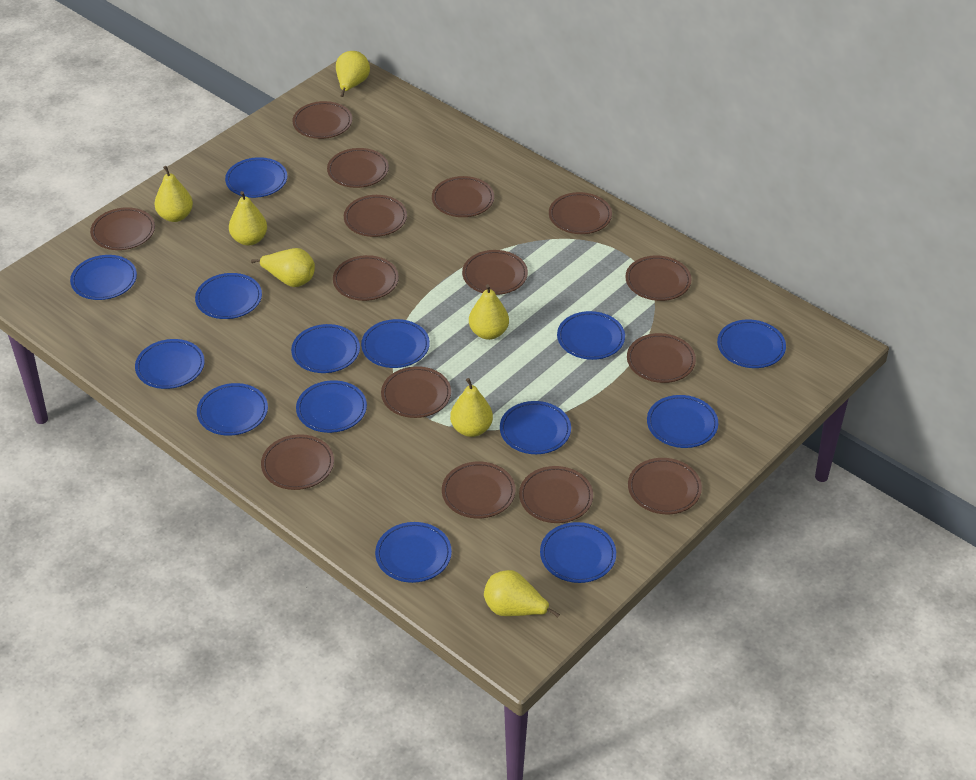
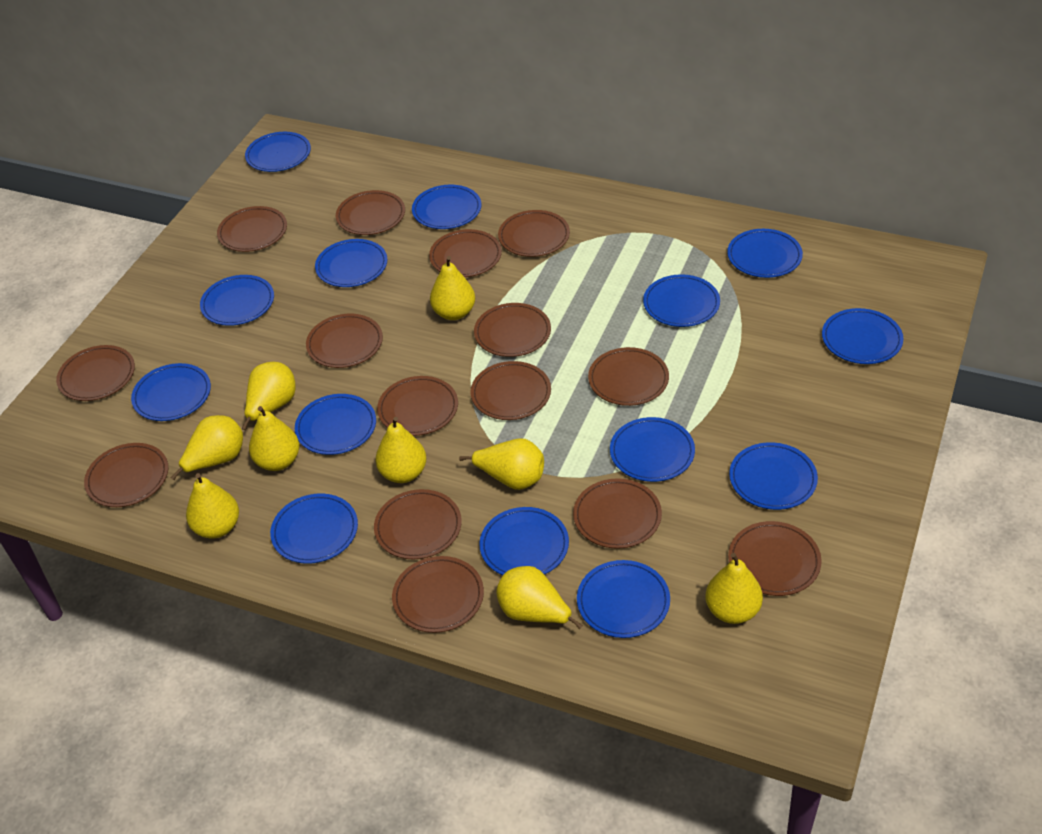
yellow pear: [155,166,193,222] [229,191,267,246] [251,248,315,287] [336,51,370,97] [450,378,493,437] [469,284,509,340] [484,570,560,618] = 7 -> [171,415,243,480] [186,473,239,539] [241,362,296,430] [249,406,299,471] [375,417,427,483] [430,256,475,320] [459,438,544,490] [496,566,583,629] [705,553,763,624] = 9

